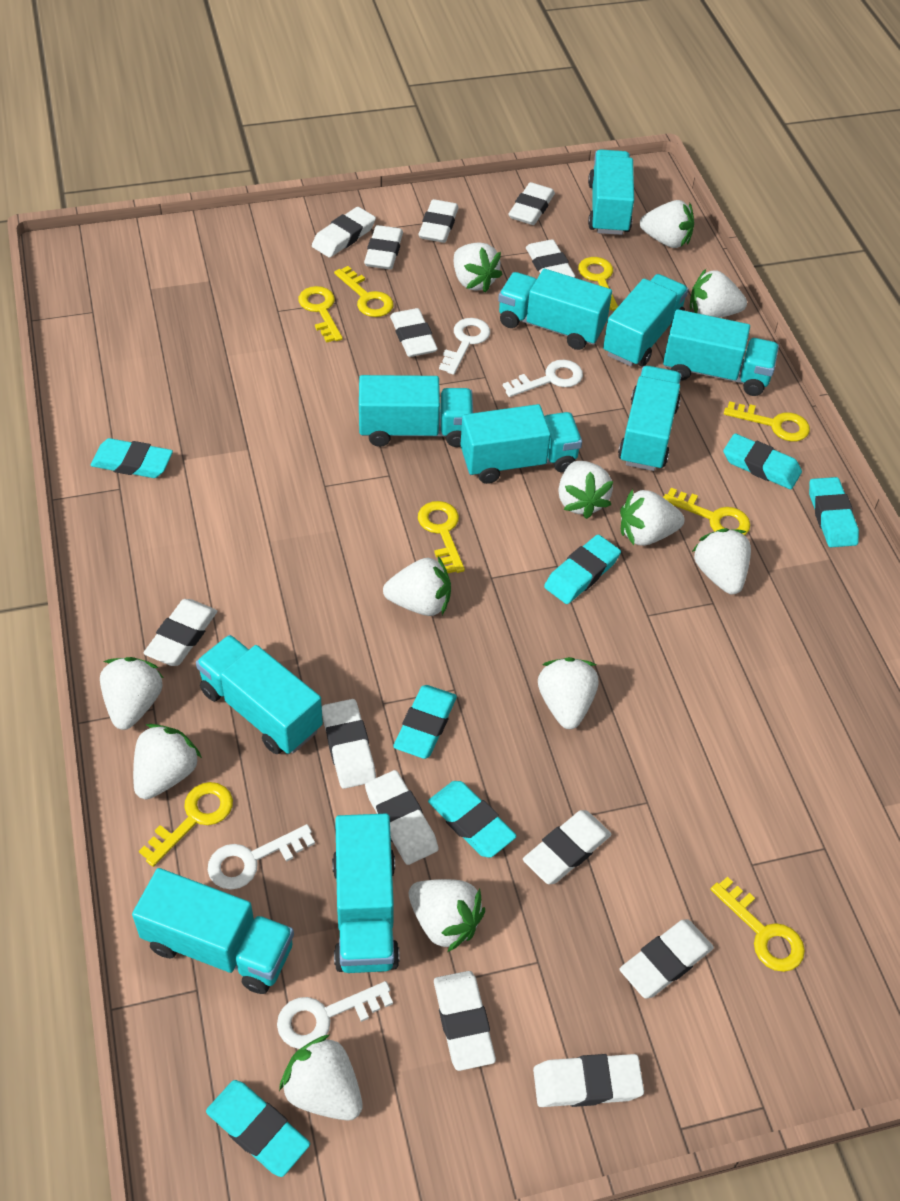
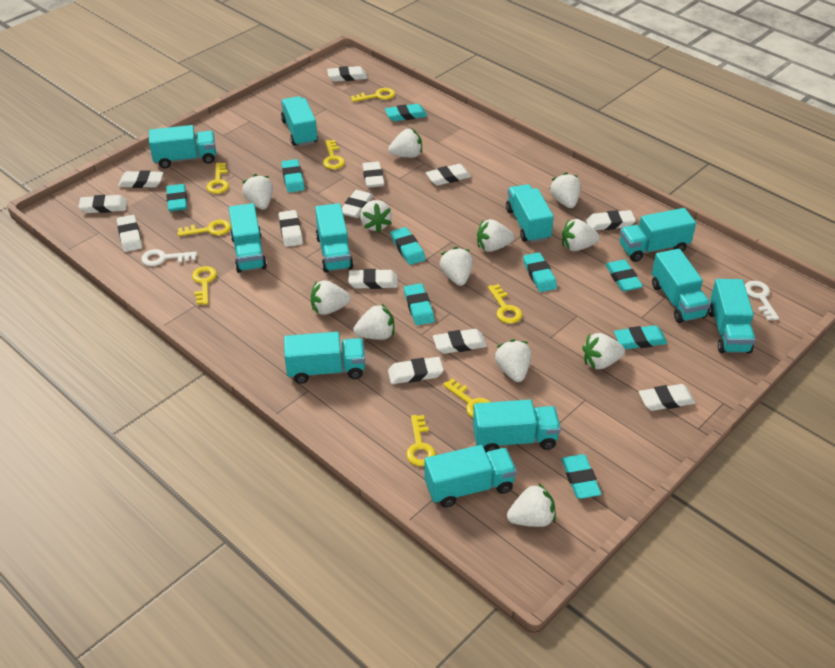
turquoise eraser: [91,438,173,478] [206,1080,310,1177] [393,685,457,759] [428,781,517,858] [544,535,621,604] [723,434,802,489] [809,477,859,547] = 7 -> [166,184,187,211] [281,159,305,192] [385,104,427,121] [390,227,425,265] [404,283,434,325] [523,252,557,292] [561,454,601,499] [606,260,643,291] [614,325,668,349] = 9
turquoise truck: [132,868,294,994] [196,635,323,754] [332,813,400,973] [359,375,473,447] [460,404,582,484] [498,269,612,350] [588,149,634,235] [603,274,689,366] [618,366,682,471] [663,309,779,396] = 10 -> [149,125,216,168] [229,203,267,273] [281,96,318,146] [284,332,365,384] [315,203,353,273] [424,445,517,508] [473,399,561,452] [506,184,554,243] [620,208,696,262] [652,249,711,323] [708,279,755,354] = 11
white key: [208,824,315,890] [277,981,393,1049] [439,318,490,375] [503,360,583,397] = 4 -> [141,249,197,266] [745,281,779,320] = 2

